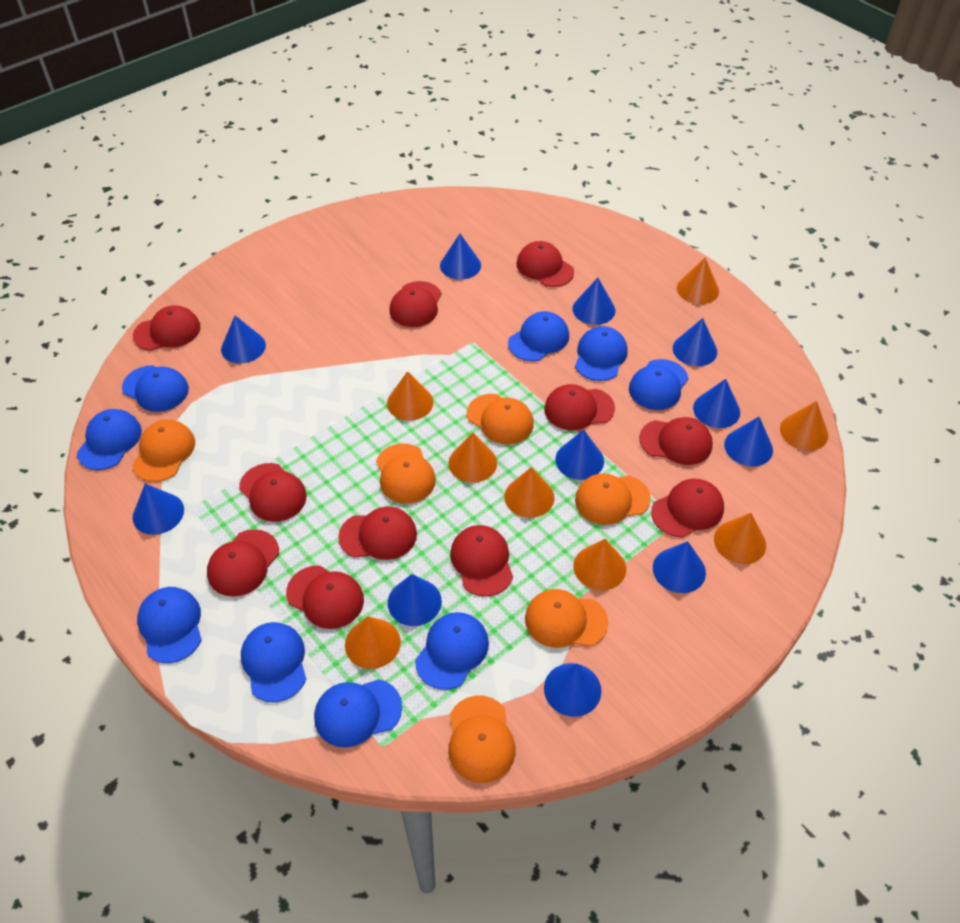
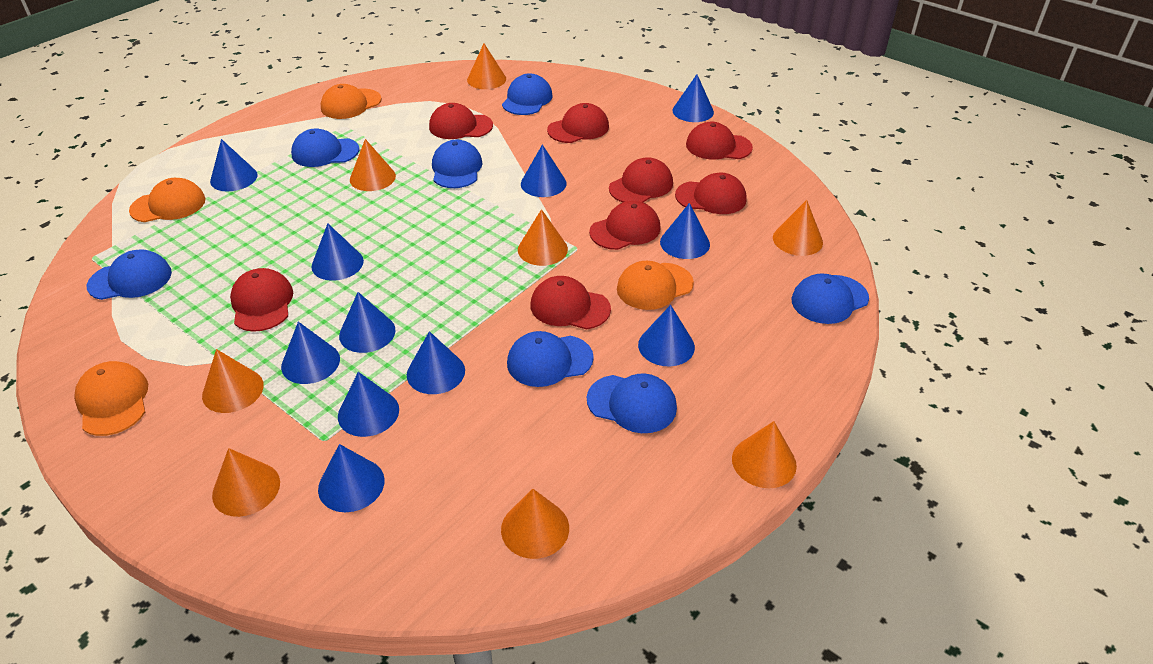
blue cap: [77,409,142,470] [122,365,189,412] [137,587,201,663] [241,622,306,703] [314,679,402,748] [415,612,489,690] [508,311,569,361] [575,326,628,381] [629,359,688,410] = 9 -> [87,249,172,300] [291,128,359,167] [432,140,483,188] [502,73,553,115] [507,331,594,387] [587,373,677,433] [791,273,869,324] = 7
orange cap: [132,420,195,482] [376,443,436,504] [448,696,516,783] [467,394,534,444] [525,589,608,648] [575,474,651,525] = 6 -> [74,361,148,436] [129,178,205,222] [321,84,381,119] [617,261,694,310] = 4
red cap: [133,305,201,351] [207,529,279,597] [239,463,307,522] [286,565,364,629] [338,507,417,560] [389,281,441,327] [450,525,513,597] [516,241,574,287] [544,384,615,430] [639,417,713,465] [651,479,724,537] = 11 -> [230,268,293,332] [429,103,493,139] [530,276,611,330] [547,103,609,143] [589,201,661,250] [609,157,673,202] [675,173,747,214] [686,122,753,160] = 8

